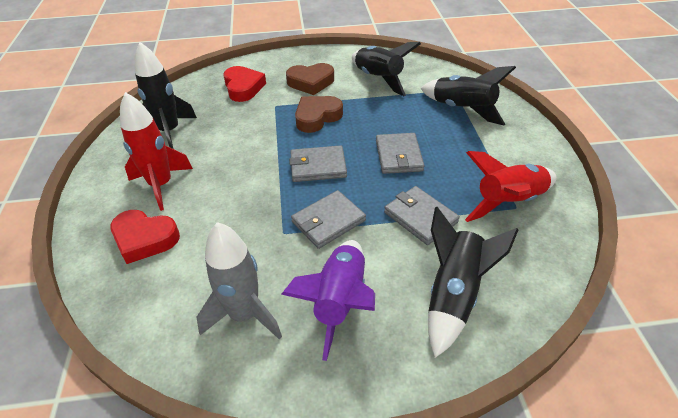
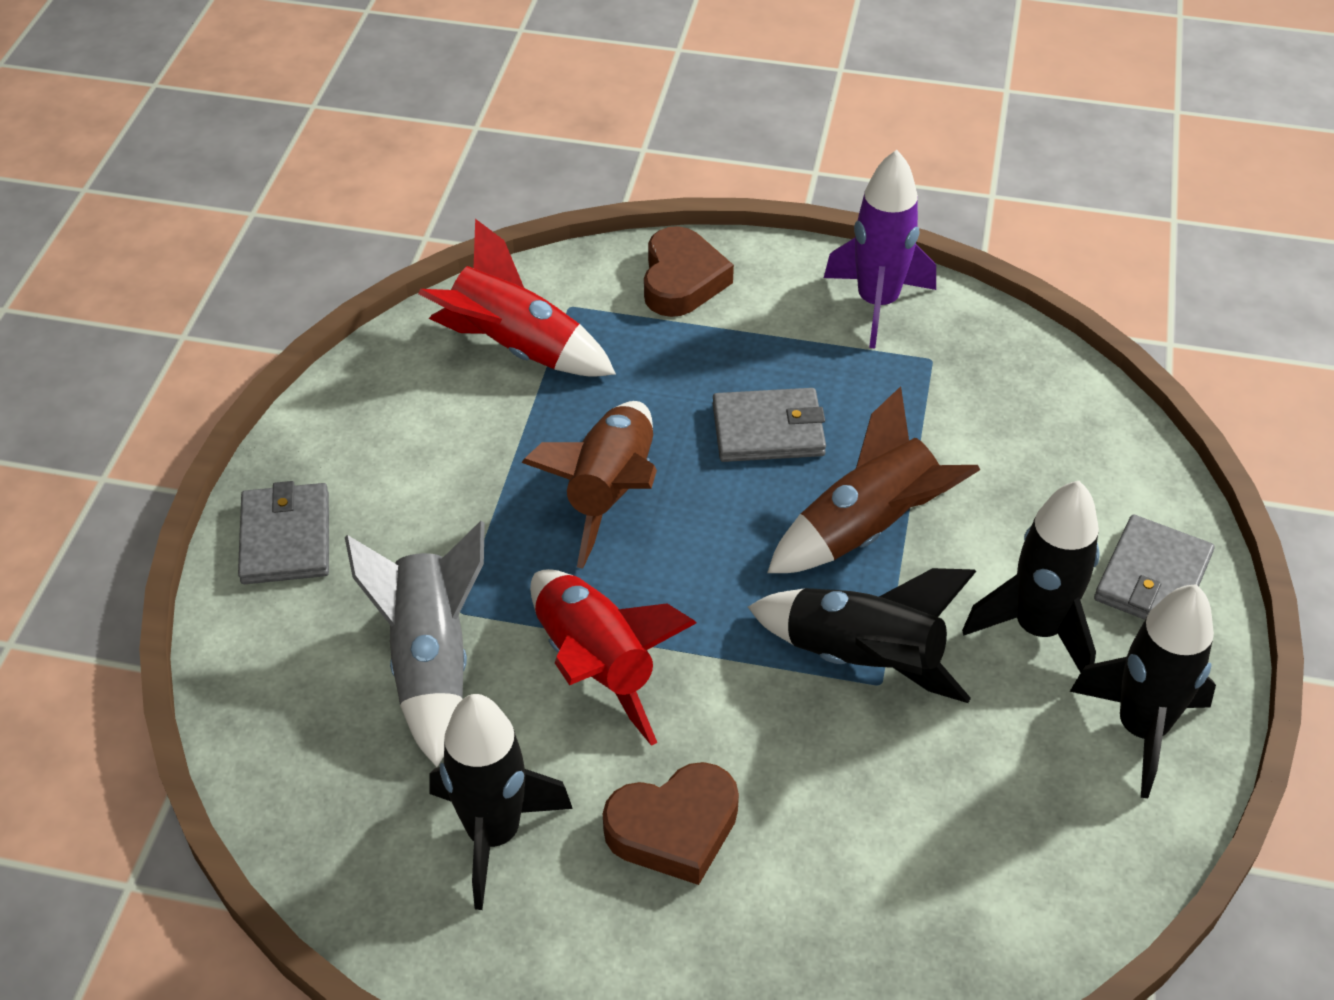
brown rocket: none = 0 -> [521,401,657,569] [767,386,980,573] = 2
grey wallet: [289,145,347,182] [291,190,366,249] [376,133,425,174] [384,186,460,245] = 4 -> [238,481,329,584] [713,388,826,462] [1094,514,1215,620] = 3
red heart: [110,210,180,264] [223,66,266,102] = 2 -> none = 0

